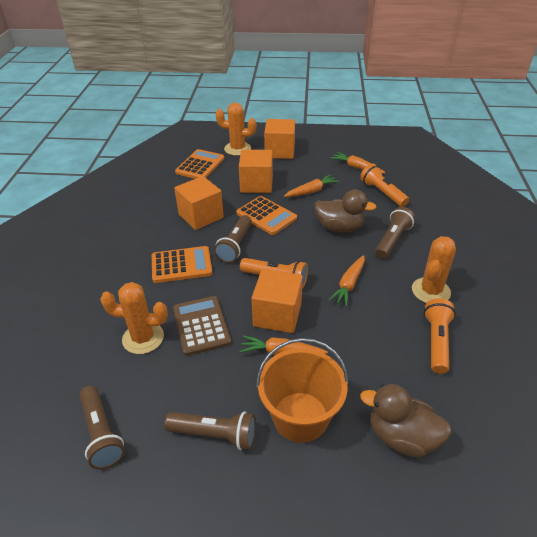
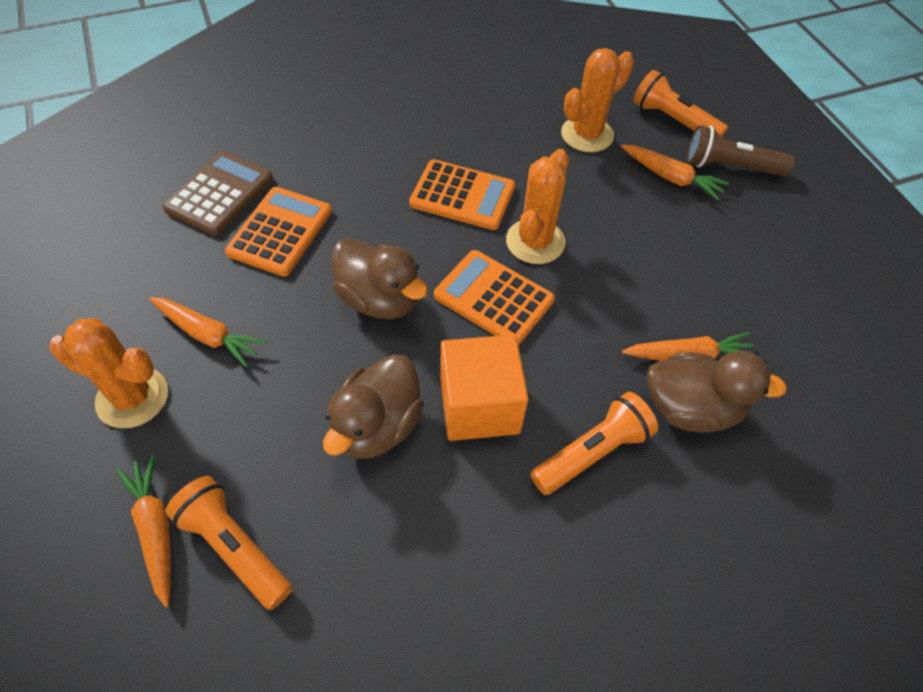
brown duck: [314,190,377,233] [360,384,452,458] = 2 -> [323,354,424,459] [332,238,428,319] [647,351,787,433] = 3
brown flashlight: [79,386,125,469] [164,412,256,450] [214,215,252,263] [375,207,415,259] = 4 -> [687,125,795,176] = 1
orange bucket: [256,338,349,443] = 1 -> none = 0
orange cube: [174,176,224,230] [239,150,273,193] [252,269,303,333] [264,119,295,159] = 4 -> [440,335,529,441] = 1

